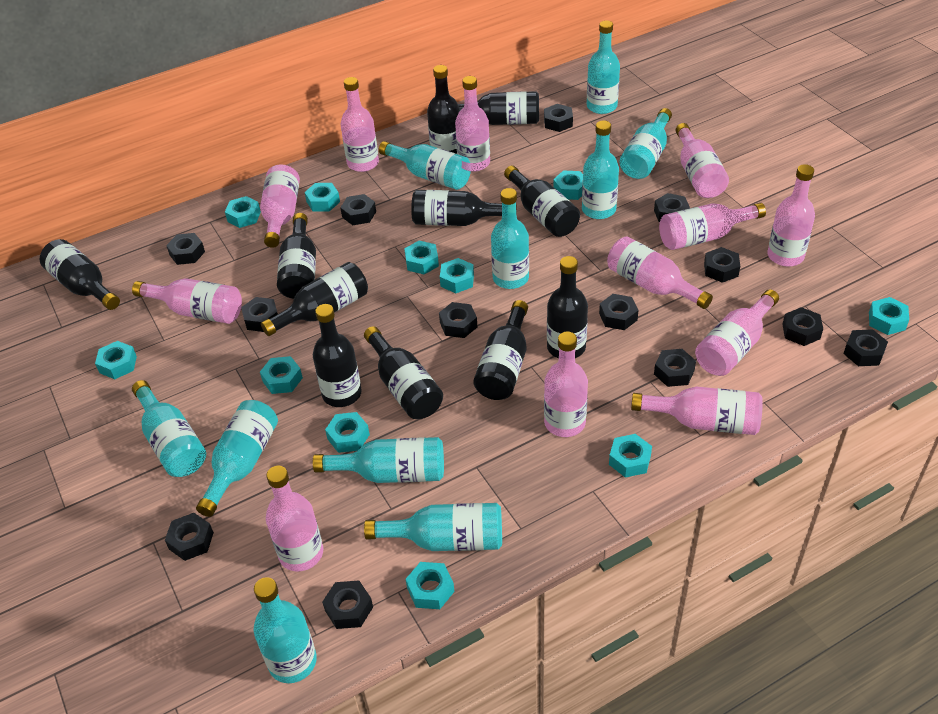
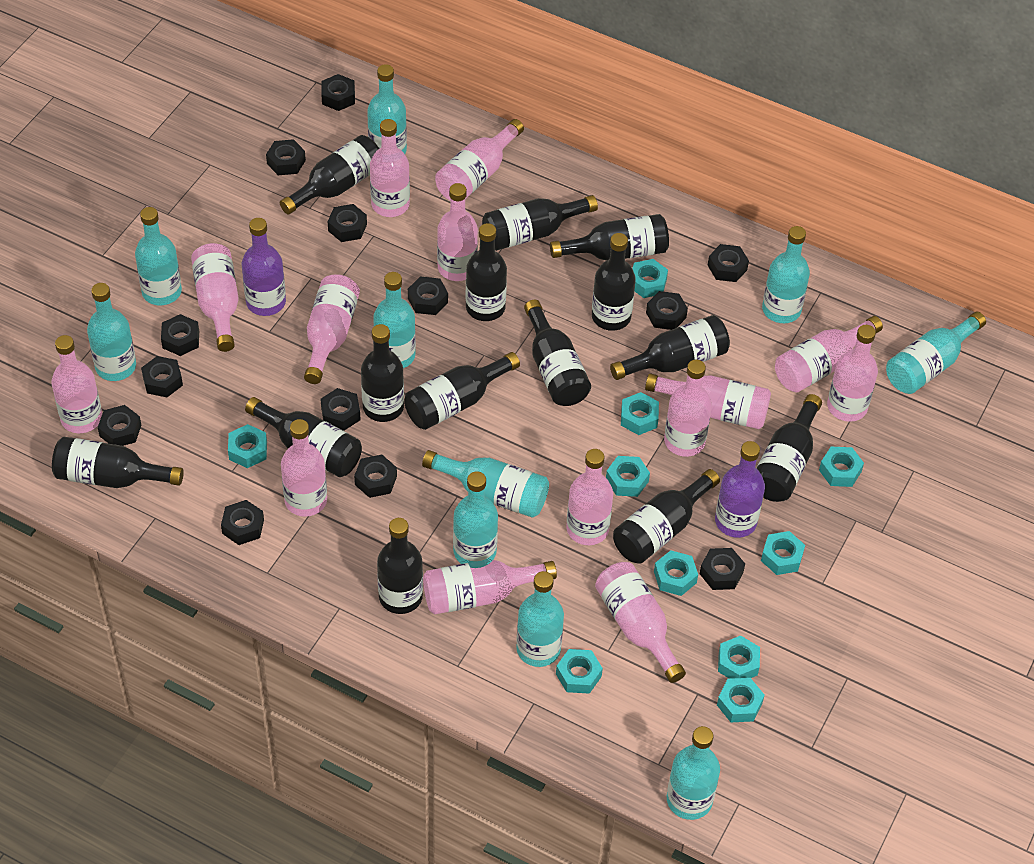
black bottle: [40,239,120,310] [261,262,368,336] [277,213,316,299] [313,304,362,407] [364,326,443,419] [411,190,517,226] [427,65,460,154] [458,91,539,125] [473,300,528,400] [504,166,580,237] [547,256,588,358] = 11 -> [52,437,184,488] [245,397,362,477] [280,135,379,214] [361,324,404,422] [377,518,423,614] [404,352,520,430] [466,223,507,321] [482,195,598,251] [524,300,591,406] [550,214,669,260] [592,233,636,331] [610,315,730,380] [613,469,720,564] [756,394,822,502] = 14
pink bottle: [132,278,242,324] [260,165,300,248] [266,466,323,572] [341,77,379,172] [455,76,490,172] [544,332,588,437] [607,236,713,309] [631,387,763,435] [659,203,766,250] [675,123,729,198] [695,289,779,376] [768,164,815,267] = 12 -> [51,335,102,433] [191,243,239,352] [281,419,327,517] [304,274,360,384] [370,119,410,217] [423,559,557,615] [435,119,524,201] [437,183,478,281] [566,449,613,545] [595,562,686,683] [645,373,771,429] [664,360,712,457] [775,316,883,392] [827,325,878,422] = 14
purple bottle: none = 0 -> [242,218,286,316] [715,441,765,538] = 2
turquoise nut: [95,341,137,379] [225,196,261,228] [260,356,303,394] [305,183,340,212] [325,412,370,453] [404,241,439,274] [406,562,455,609] [440,258,474,293] [553,170,583,200] [609,434,652,478] [869,297,909,335] = 11 -> [228,424,267,468] [556,649,603,694] [606,456,650,497] [621,392,659,435] [632,259,668,298] [654,550,698,596] [717,678,764,722] [718,636,760,679] [761,531,805,575] [819,447,864,487] = 10

